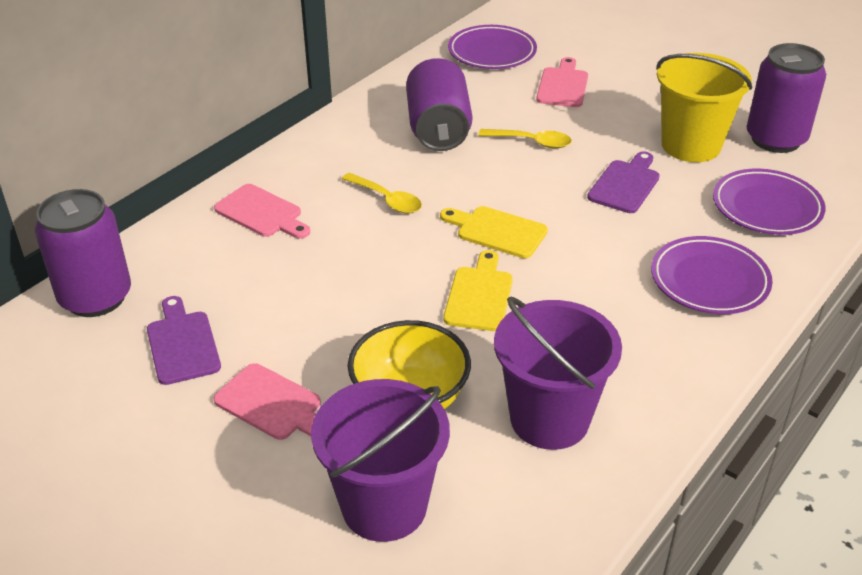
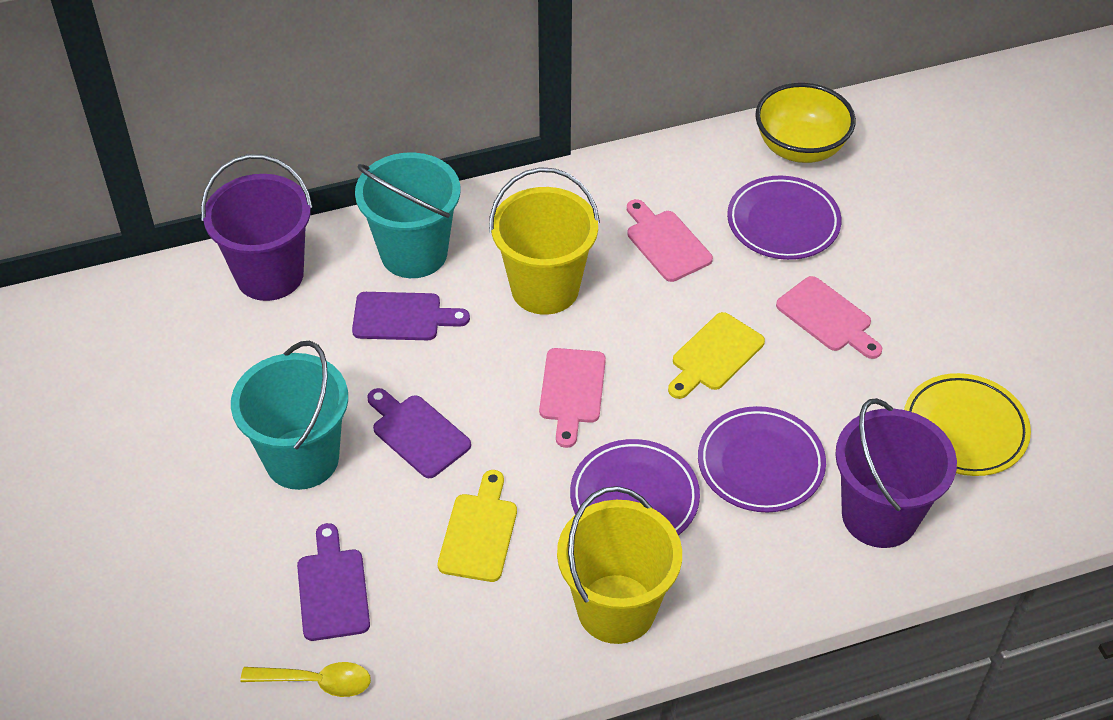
purple can: [35,189,131,317] [406,58,472,151] [747,43,826,153] = 3 -> none = 0
purple cutting board: [147,296,221,385] [587,151,660,213] = 2 -> [297,523,370,641] [352,292,470,340] [367,388,471,478] = 3
turquoise bucket: none = 0 -> [231,341,348,490] [355,153,460,278] = 2
yellow bucket: [656,53,752,162] = 1 -> [489,167,600,315] [557,486,682,644] = 2
yellow plate: none = 0 -> [904,373,1031,476] = 1
yellow spoon: [342,173,422,214] [478,129,572,148] = 2 -> [241,662,371,697] = 1

